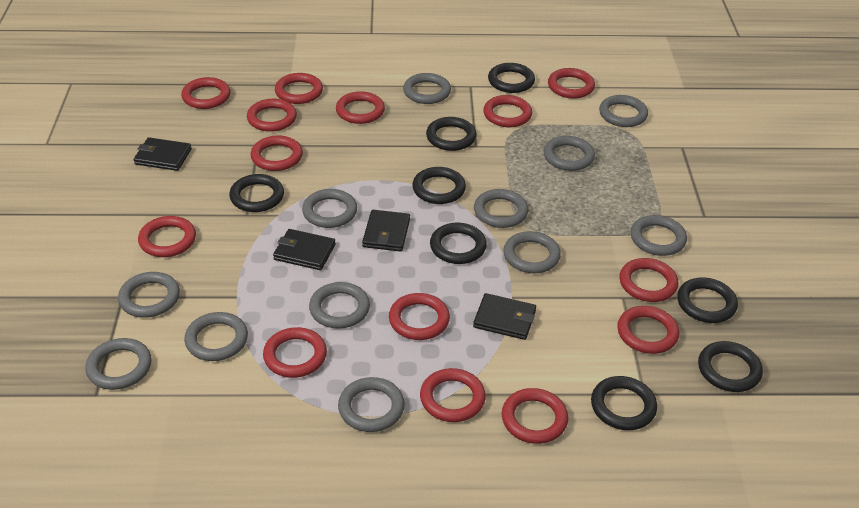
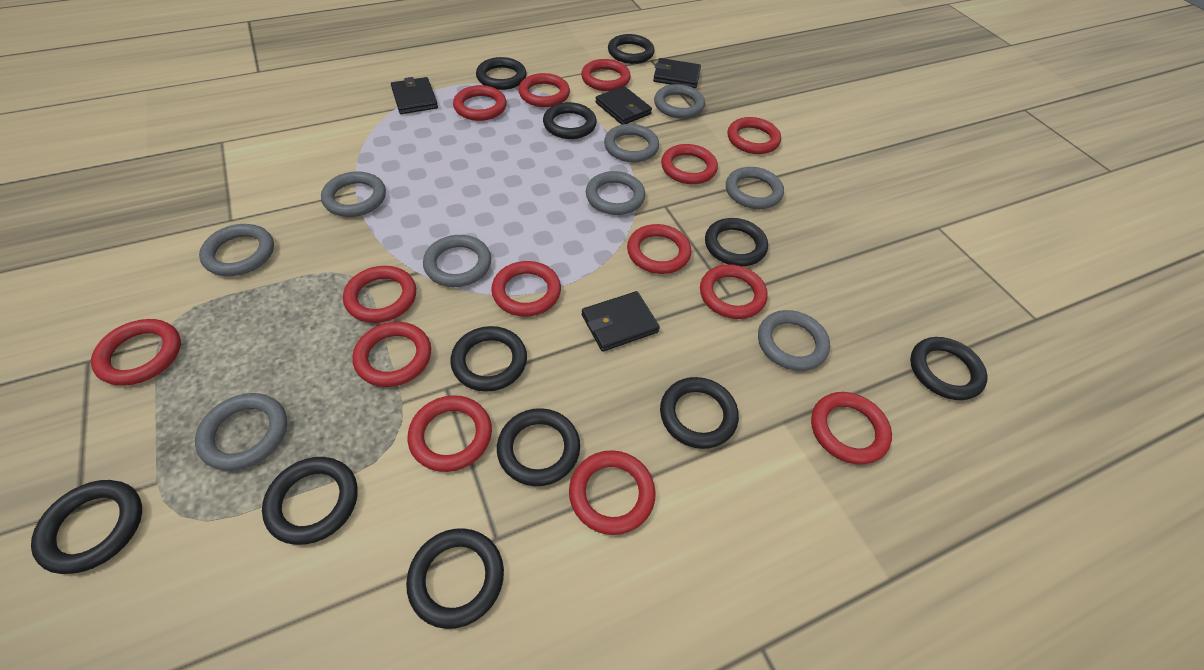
black ring: [229,174,284,212] [412,167,466,204] [426,117,477,151] [430,223,487,264] [488,63,535,93] [591,376,657,430] [677,278,738,323] [698,341,763,392] = 8 -> [31,480,142,574] [262,457,358,545] [406,528,504,629] [450,326,527,392] [476,57,527,90] [497,408,580,486] [543,102,597,139] [608,34,654,64] [660,377,739,449] [705,218,768,266] [910,337,988,400] = 11
grey ring: [85,338,152,390] [118,272,180,318] [184,312,248,361] [302,189,357,228] [309,282,370,329] [338,377,405,432] [403,73,451,104] [474,189,528,228] [503,231,561,273] [543,136,595,171] [599,95,648,127] [631,215,687,256] = 12 -> [195,393,287,471] [199,224,274,276] [321,171,386,217] [423,235,491,287] [586,171,645,215] [604,124,659,162] [654,84,705,119] [726,167,784,209] [758,310,830,371] = 9

